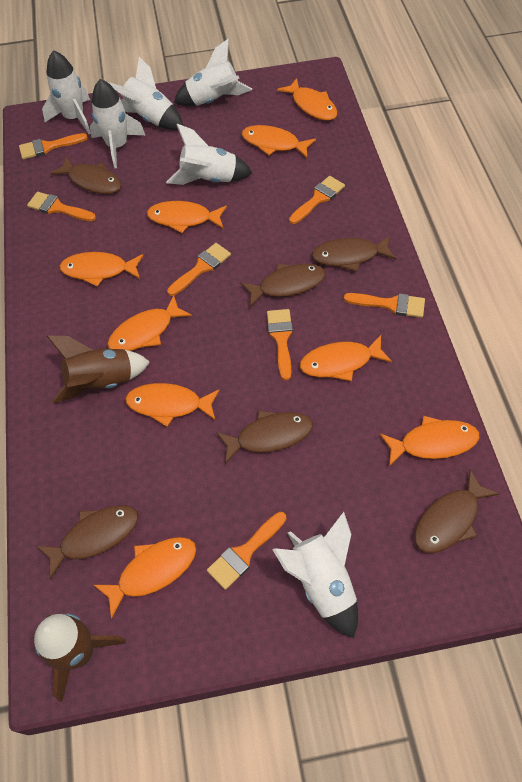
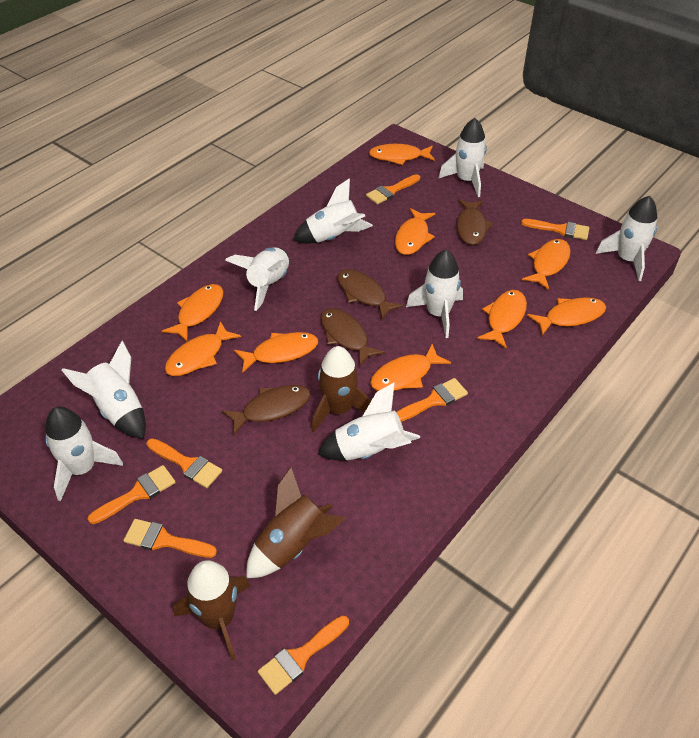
brown fish: [37,505,139,580] [50,157,122,194] [216,410,313,464] [240,264,326,307] [312,236,397,272] [414,469,500,553] = 6 -> [222,385,311,435] [320,308,385,366] [337,269,404,320] [457,199,493,245] = 4
brown rocket: [34,613,126,702] [47,336,150,403] = 2 -> [173,560,250,661] [247,467,345,578] [312,346,371,432] = 3
white rocket: [42,50,91,134] [90,79,145,168] [108,57,183,130] [166,124,252,185] [174,39,252,106] [272,512,358,638] = 6 -> [45,406,123,501] [62,341,146,439] [225,248,289,311] [293,178,373,244] [318,382,420,461] [406,250,463,338] [438,118,487,197] [596,196,657,281] = 8

